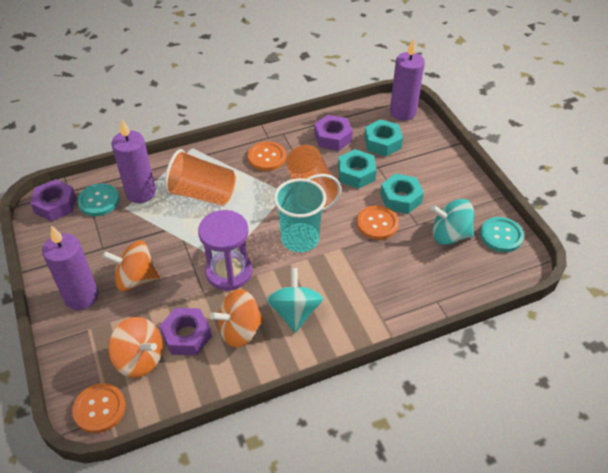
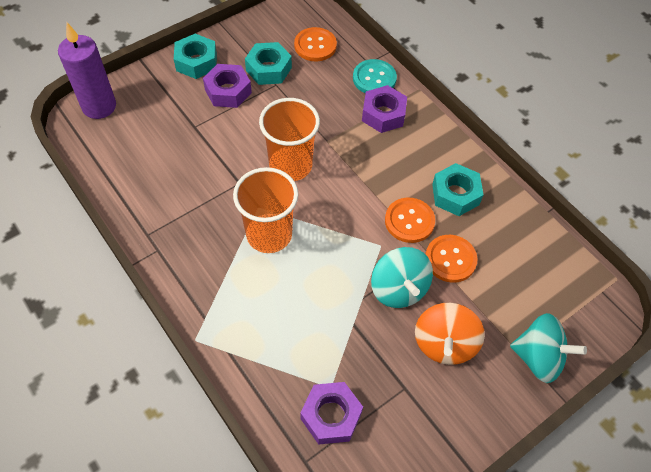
orange spinning top: [102,241,160,291] [108,317,163,378] [210,289,264,348] = 3 -> [415,302,485,365] = 1
purple candle: [42,225,99,310] [112,119,156,203] [390,38,425,120] = 3 -> [58,23,116,119] = 1
purple hourglass: [198,210,252,291] = 1 -> none = 0
turquoise button: [77,184,119,216] [480,217,524,252] = 2 -> [353,59,397,93] = 1
turquoise cup: [274,178,327,252] = 1 -> none = 0

